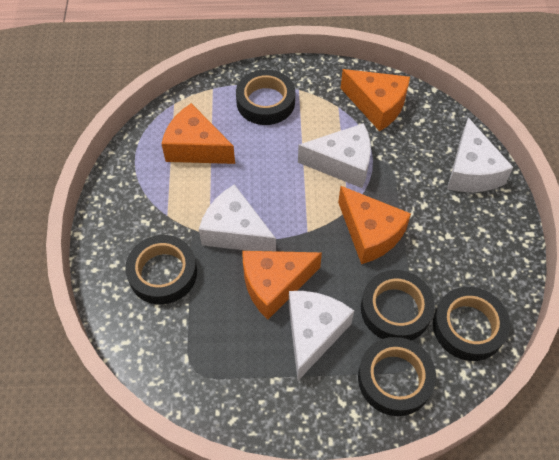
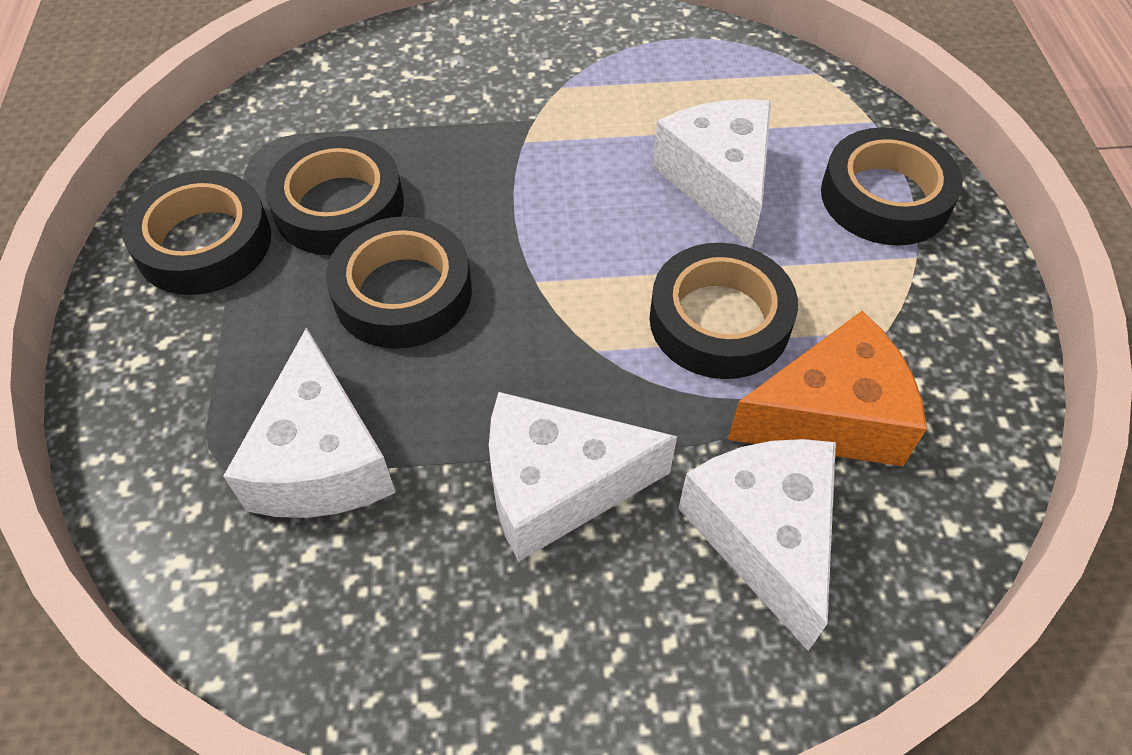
orange cheese: [162,103,235,164] [242,251,322,319] [338,186,411,264] [341,69,410,131] = 4 -> [728,311,927,466] = 1

